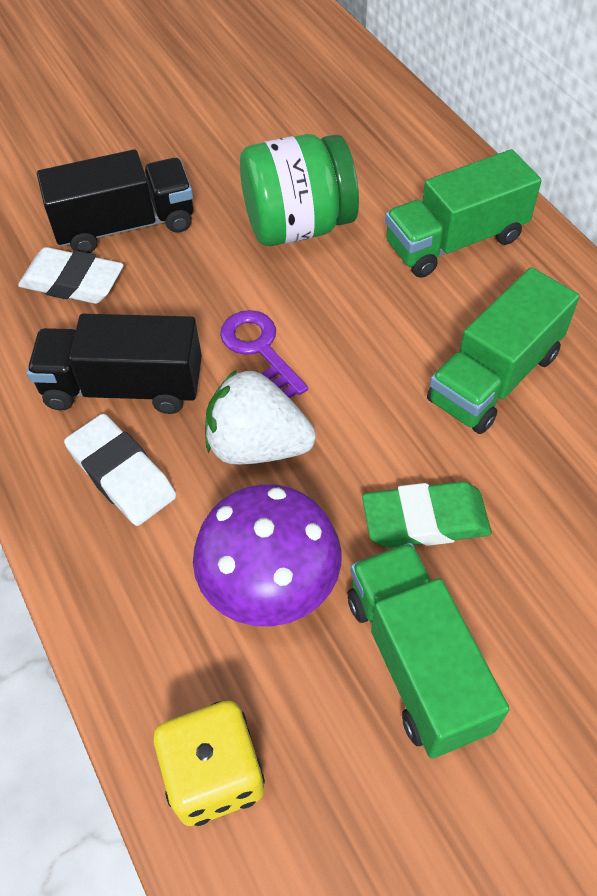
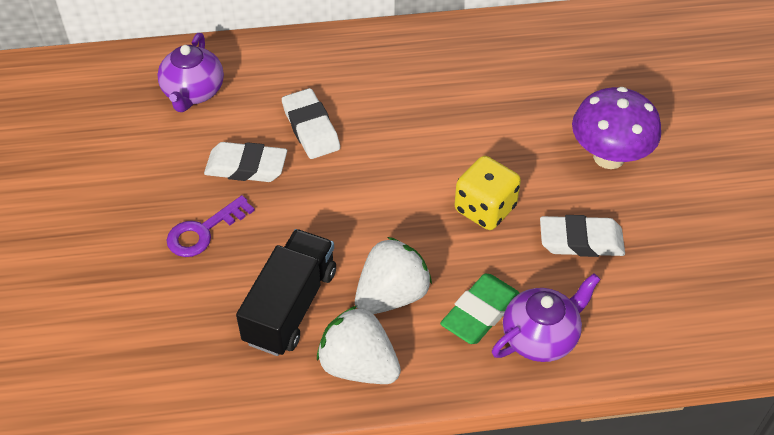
black truck: [27,314,202,414] [37,149,193,253] = 2 -> [236,229,336,356] = 1
green jar: [240,134,359,246] = 1 -> none = 0
green truck: [348,543,509,759] [385,149,541,278] [427,267,580,434] = 3 -> none = 0
purple teapot: none = 0 -> [157,33,224,112] [492,273,601,362] = 2
white eraser: [18,247,124,304] [64,414,176,526] = 2 -> [204,142,287,182] [282,88,340,159] [540,215,625,257] = 3
white strawberry: [205,369,316,465] = 1 -> [317,306,401,384] [355,237,432,314] = 2

